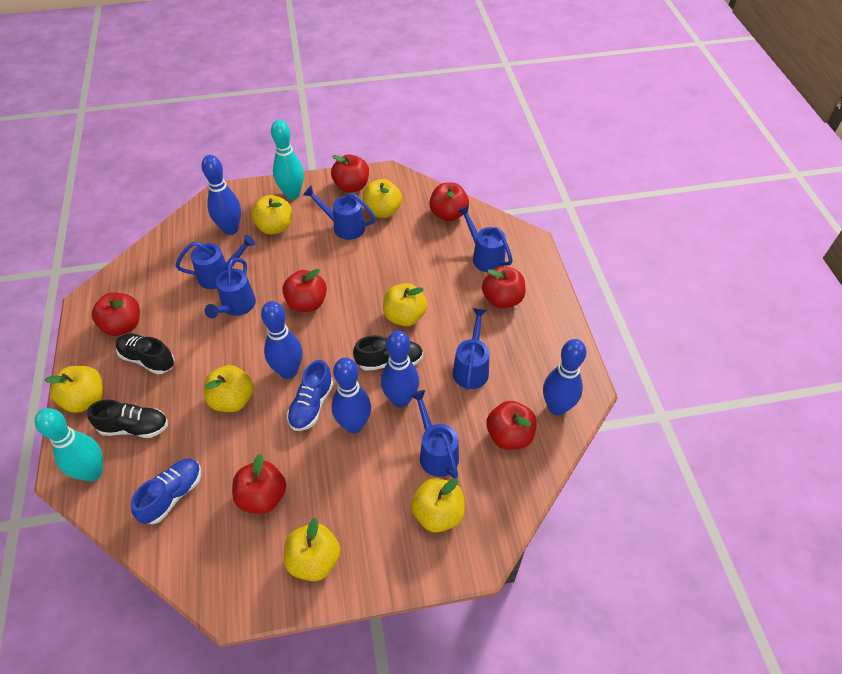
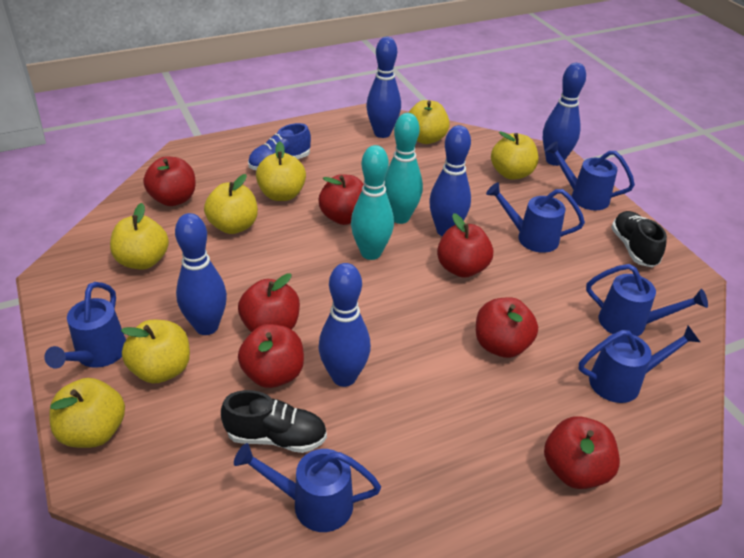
black shoe: [87,400,168,438] [116,333,175,375] [353,335,423,371] = 3 -> [221,390,327,453] [611,211,667,267] = 2
blue shoe: [131,459,201,524] [287,360,333,431] = 2 -> [248,123,311,170] = 1

